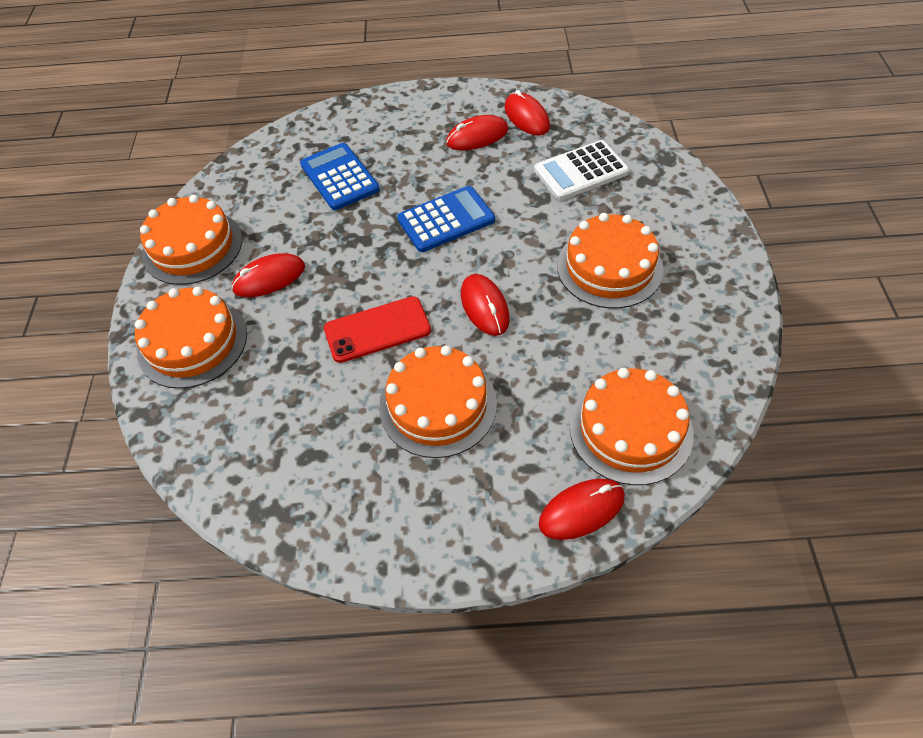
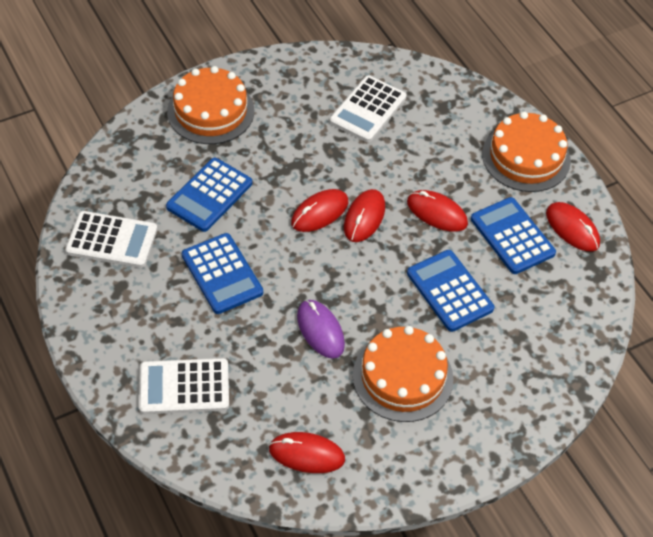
blue calculator: [300,143,380,210] [397,186,495,252] = 2 -> [166,158,252,232] [182,233,263,314] [407,250,494,332] [471,197,556,274] = 4
orange cake: [135,286,247,389] [140,195,242,285] [379,345,497,458] [557,213,664,309] [569,368,694,485] = 5 -> [167,66,254,144] [353,326,454,422] [482,111,571,192] = 3
purple mouse: none = 0 -> [297,300,345,359] = 1
red phone: [324,296,431,363] = 1 -> none = 0
white calculator: [534,140,629,200] = 1 -> [65,211,158,268] [139,358,229,414] [329,75,407,142] = 3

